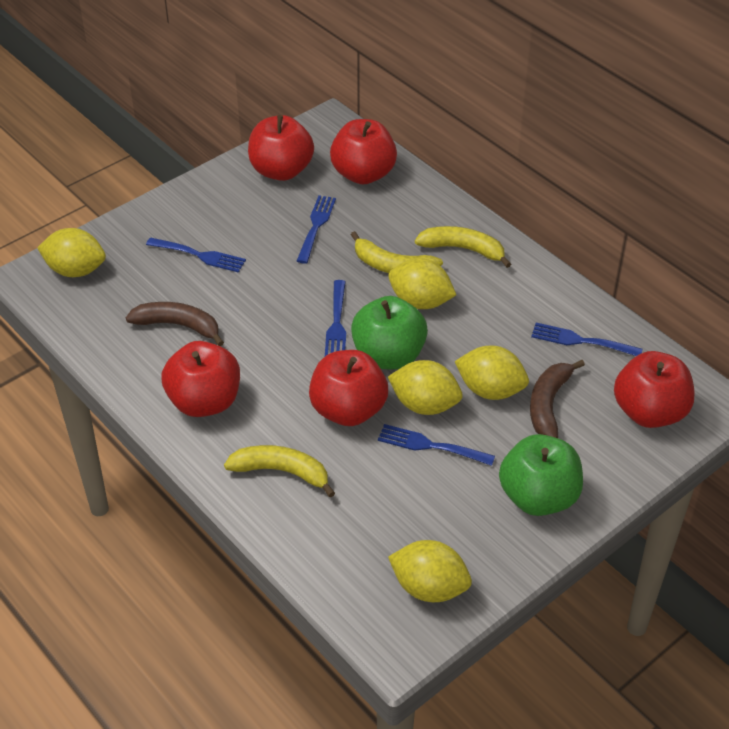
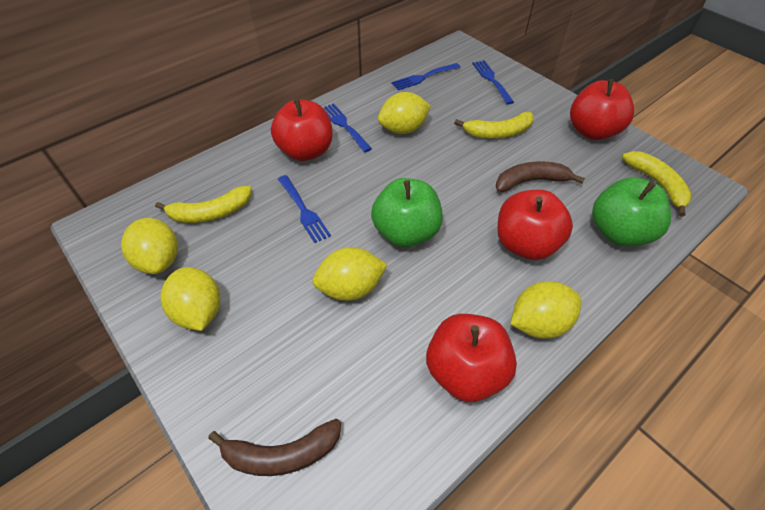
blue fork: [146,237,246,273] [297,195,336,264] [325,280,346,356] [378,424,495,466] [531,323,643,356] = 5 -> [278,175,331,243] [322,103,372,153] [391,63,460,90] [472,60,514,104] = 4
red apple: [161,341,240,417] [248,115,314,181] [309,350,388,426] [330,119,397,184] [614,351,695,428] = 5 -> [271,99,332,161] [426,314,517,402] [497,190,573,260] [570,79,634,140] = 4

